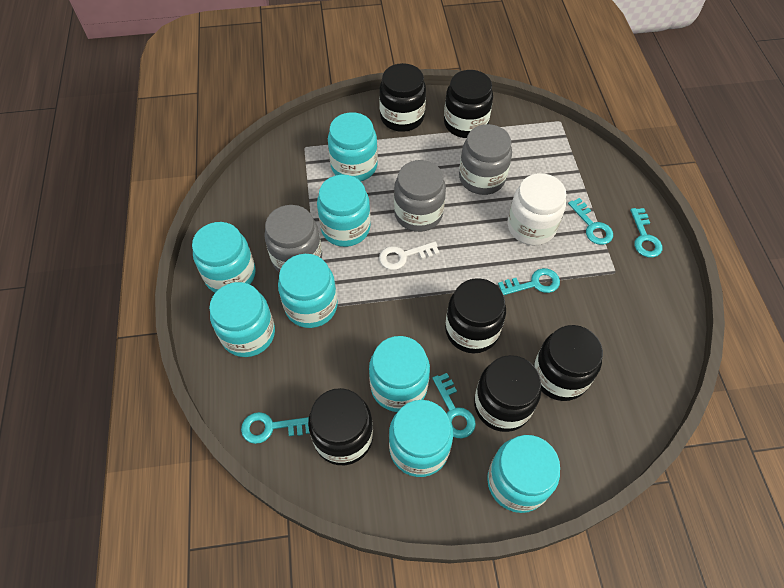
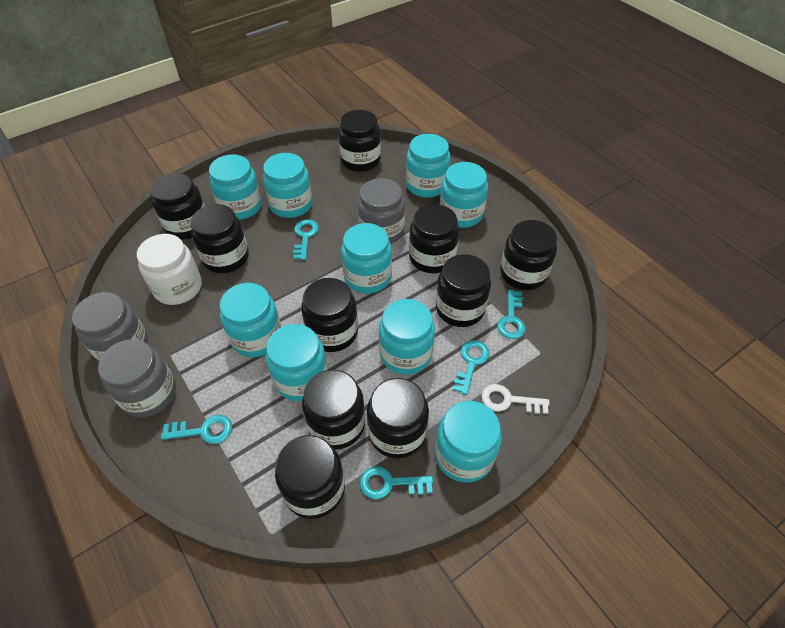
black jar: [308,388,373,465] [379,63,426,132] [444,70,493,138] [445,278,506,353] [474,355,541,432] [533,325,603,401] = 6 -> [150,173,205,240] [190,204,249,273] [275,435,345,519] [301,278,358,352] [302,370,365,450] [338,110,381,172] [367,378,429,459] [409,204,459,273] [436,254,491,327] [500,220,557,290] = 10
turquoise jar: [192,222,256,293] [209,282,275,357] [278,254,338,328] [317,175,371,247] [328,112,378,181] [369,336,430,412] [389,400,453,477] [487,435,560,513] = 8 -> [209,154,262,220] [220,283,281,357] [263,153,312,218] [266,324,328,401] [341,223,392,294] [379,299,435,375] [406,134,451,198] [435,401,502,482] [440,162,488,228] = 9

